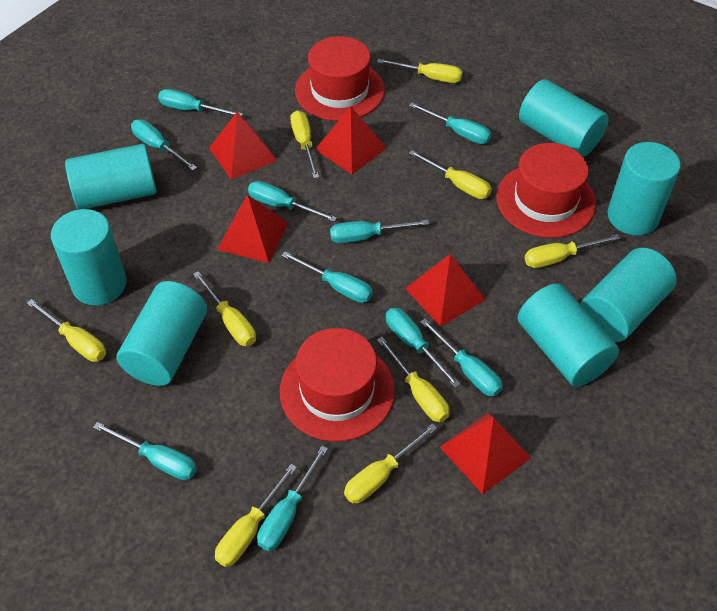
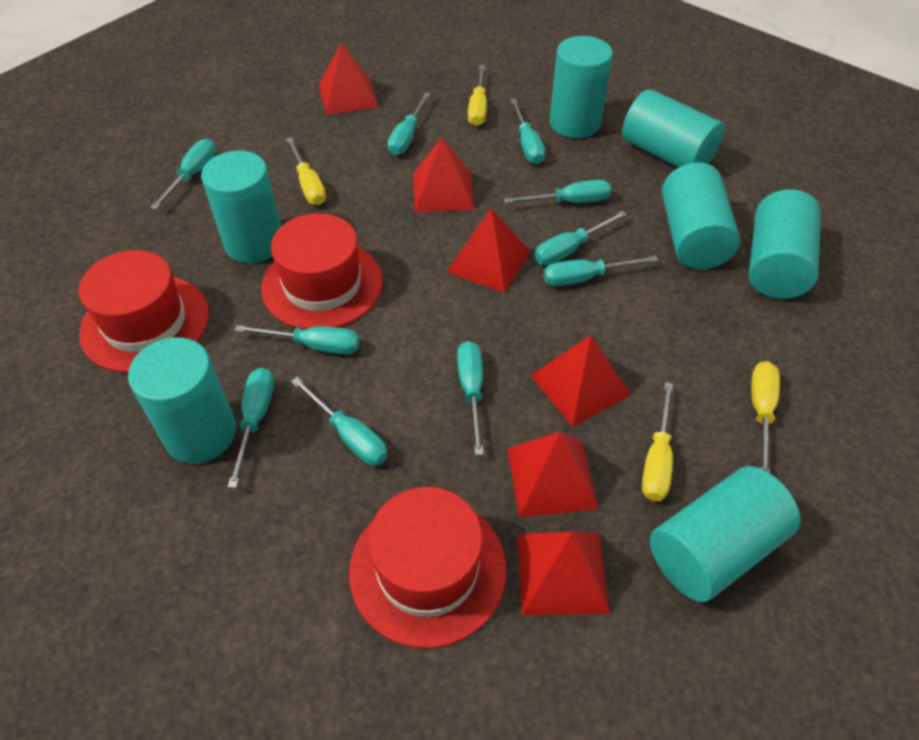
red pyramid: [209,112,278,180] [217,195,288,263] [315,106,387,174] [405,254,486,327] [440,413,531,494] = 5 -> [319,42,379,115] [413,138,475,212] [447,208,530,293] [507,431,599,517] [517,532,610,615] [531,335,631,427] = 6
yellow screwdriver: [27,299,106,362] [193,271,256,346] [215,464,297,567] [290,110,319,178] [344,423,437,503] [377,59,463,83] [377,337,450,422] [409,150,492,199] [525,234,621,268] = 9 -> [286,137,326,205] [468,65,487,126] [642,382,673,501] [751,361,780,473] = 4

